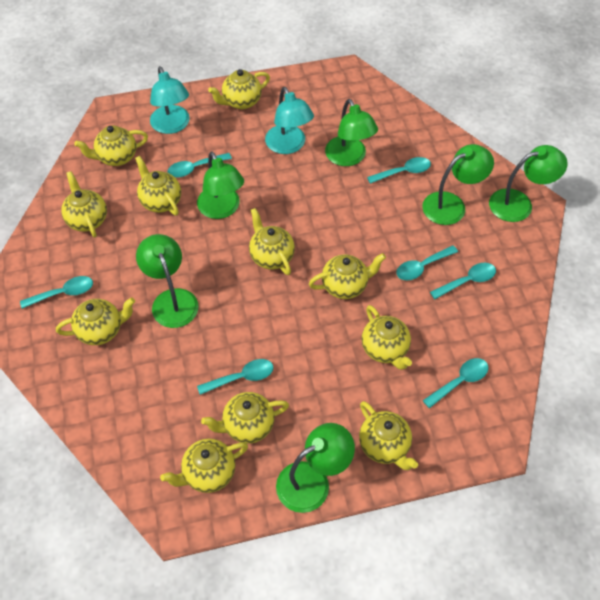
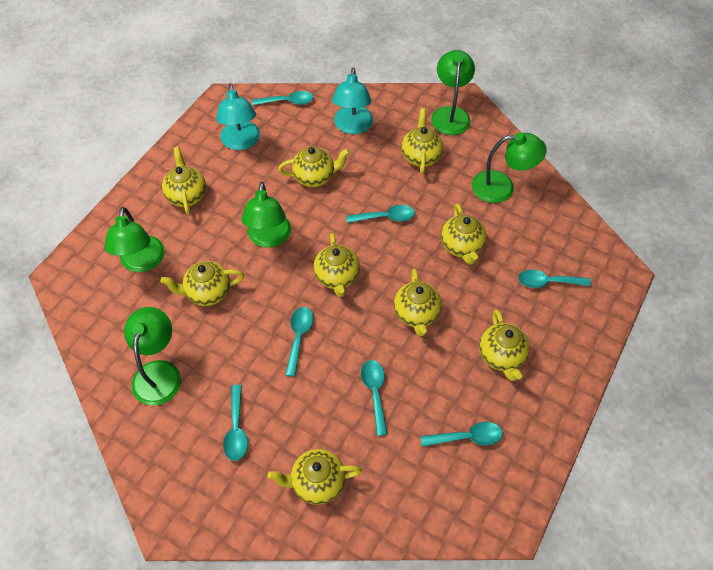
green lamp: [136,234,199,328] [197,152,244,219] [276,423,355,513] [325,99,378,166] [422,144,494,225] [489,145,568,222] = 6 -> [104,207,165,272] [124,307,181,406] [242,182,291,248] [431,50,475,135] [472,132,547,203] = 5
yellow teapot: [56,298,135,345] [61,171,107,237] [74,125,148,166] [135,156,181,215] [160,438,248,493] [201,392,289,444] [208,69,270,109] [249,208,295,275] [309,253,386,299] [359,401,418,470] [362,305,412,370] = 11 -> [161,261,244,306] [162,147,206,214] [268,449,362,505] [278,146,350,187] [314,233,360,297] [394,269,442,336] [401,108,443,174] [441,204,487,265] [479,309,530,381] = 9

